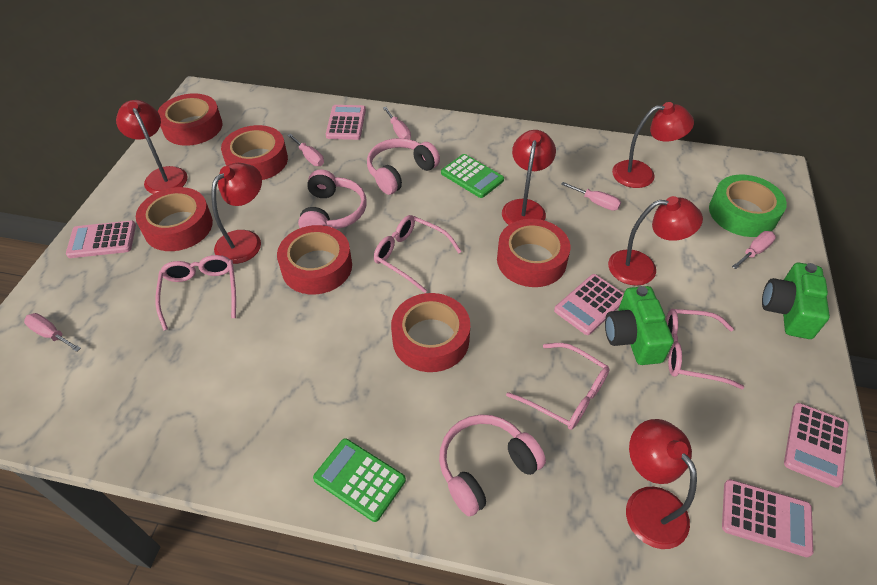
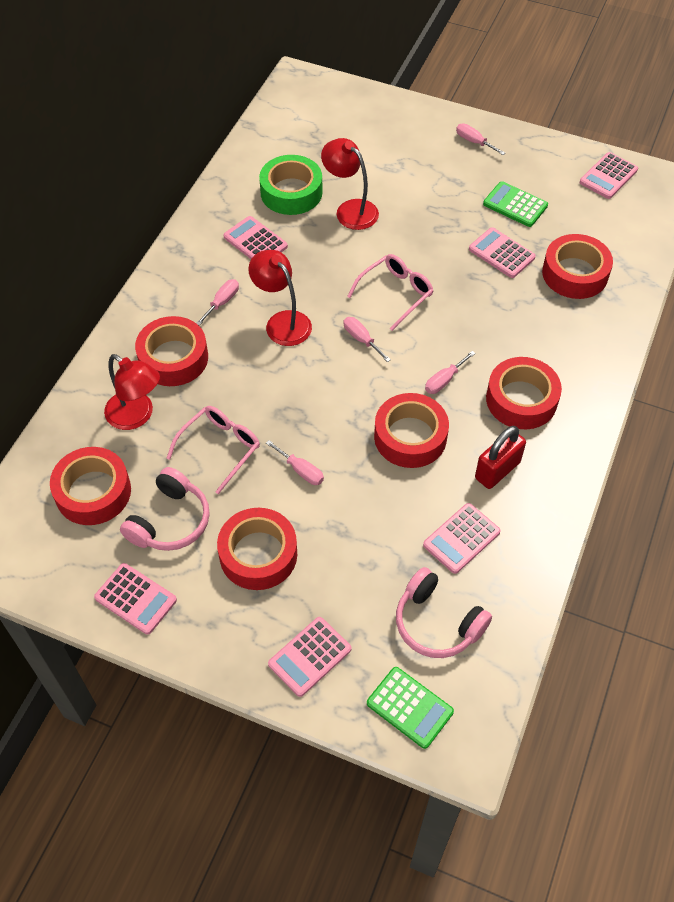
green camera: [605,286,674,365] [762,263,830,339] = 2 -> none = 0
pink calculator: [66,221,136,258] [326,105,366,140] [554,274,624,335] [722,479,813,557] [784,403,849,488] = 5 -> [94,563,177,635] [223,216,288,259] [268,617,352,697] [423,503,501,574] [469,227,536,278] [580,152,638,199] = 6
pink glasses: [155,255,236,331] [374,215,462,293] [506,343,609,430] [666,309,744,389] = 4 -> [166,406,260,494] [347,254,433,331] = 2
pink headphones: [298,170,367,229] [367,138,440,195] [439,414,546,516] = 3 -> [120,467,210,551] [396,567,492,658] = 2
red lamp: [116,100,188,194] [211,163,262,264] [502,130,556,225] [608,196,703,286] [612,102,694,188] [626,419,697,549] = 6 -> [104,354,160,430] [248,250,312,346] [321,138,379,230] = 3
red padlock: none = 0 -> [475,426,526,489] = 1

